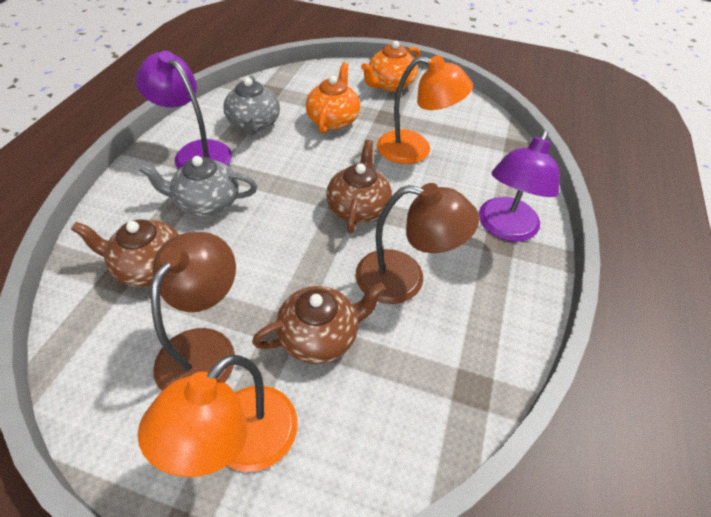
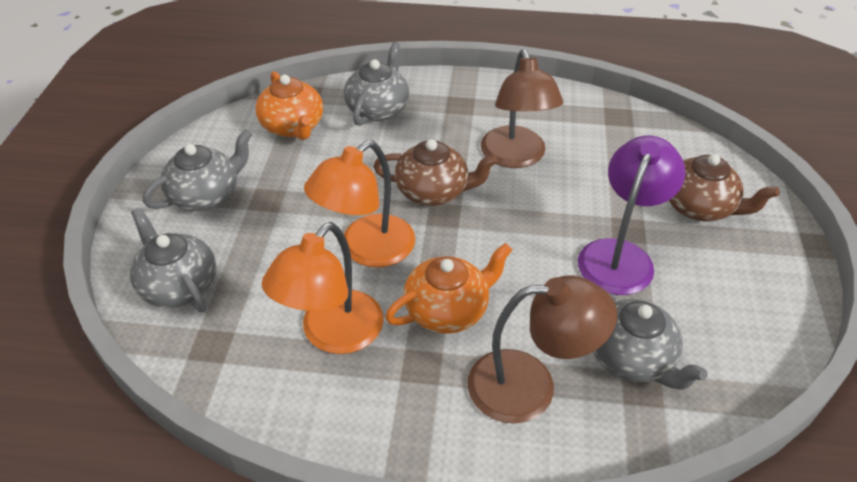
brown teapot: [71,220,179,287] [252,282,386,364] [326,140,392,233] = 3 -> [373,139,498,206] [669,154,780,221] = 2
grey teapot: [139,156,257,216] [223,75,280,135] = 2 -> [130,208,217,312] [143,129,252,211] [344,42,409,126] [593,291,708,390] = 4
purple lamp: [135,51,232,169] [479,130,560,242] = 2 -> [578,136,685,295] = 1

